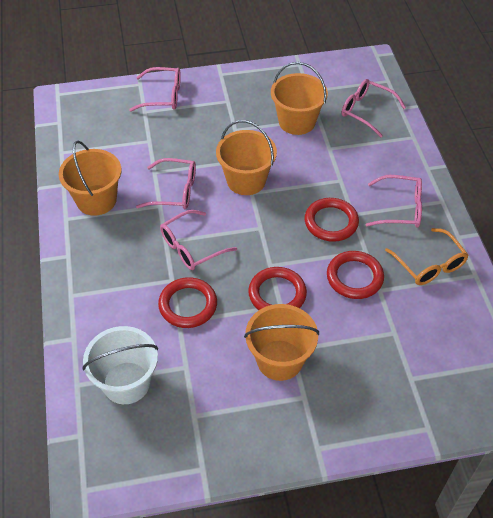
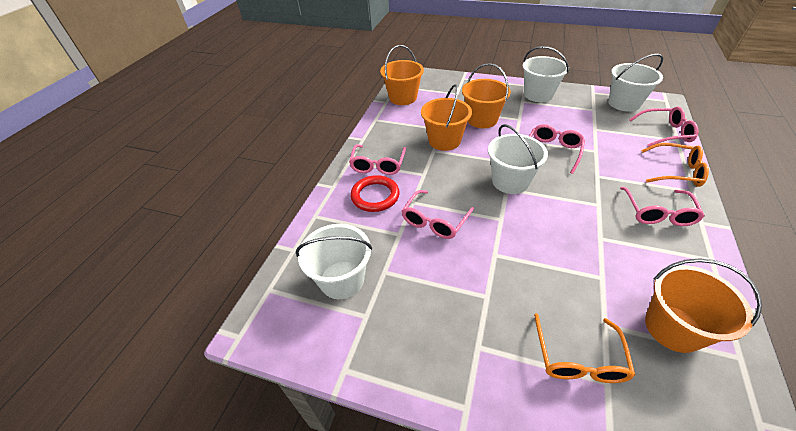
orange glasses: [385,228,469,285] = 1 -> [534,313,635,383] [641,143,709,187] = 2
red ring: [158,277,217,328] [248,267,307,310] [305,198,359,242] [327,251,384,299] = 4 -> [350,175,400,212] = 1
white bucket: [82,326,158,404] = 1 -> [296,224,372,299] [488,124,548,194] [523,46,569,102] [608,54,663,112] = 4

